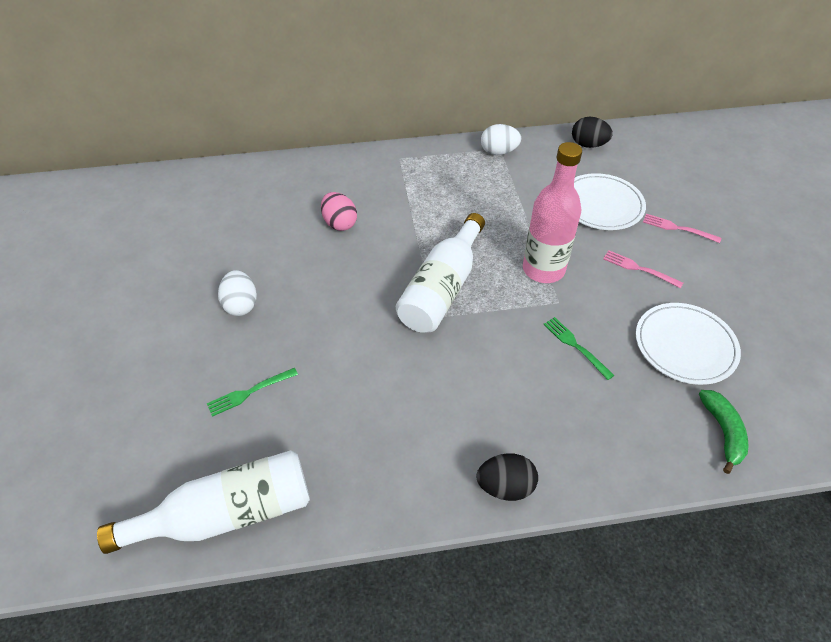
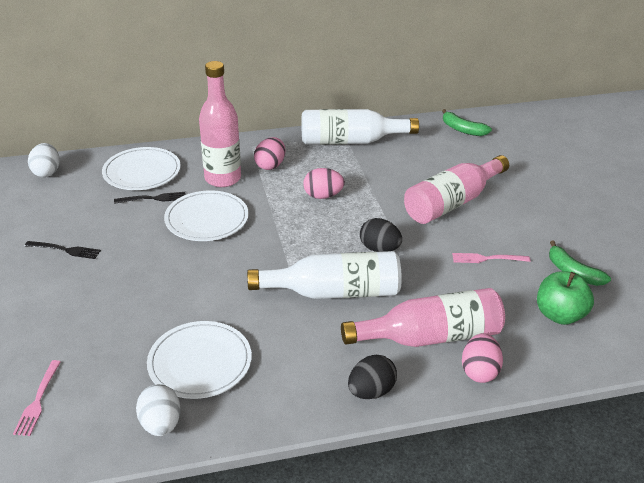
black fork: none = 0 -> [25,241,101,259] [114,192,186,204] = 2
green apple: none = 0 -> [537,271,594,325] = 1
green banana: [699,390,748,474] = 1 -> [442,109,492,136] [549,241,611,286] = 2
green fork: [207,368,298,417] [543,317,615,380] = 2 -> none = 0
pink bottle: [523,142,582,283] = 1 -> [199,61,241,187] [341,288,505,347] [404,155,509,224] = 3
pink egg: [321,192,357,231] = 1 -> [254,137,285,170] [303,168,345,199] [462,333,503,383] = 3
white plate: [574,173,646,230] [636,303,741,385] = 2 -> [102,147,181,190] [147,321,252,399] [164,190,249,241] = 3

